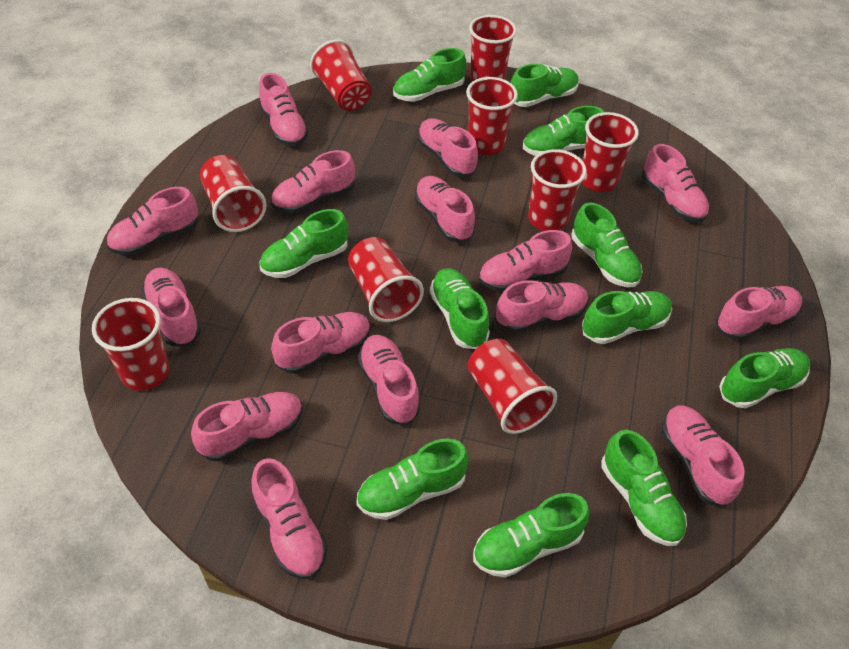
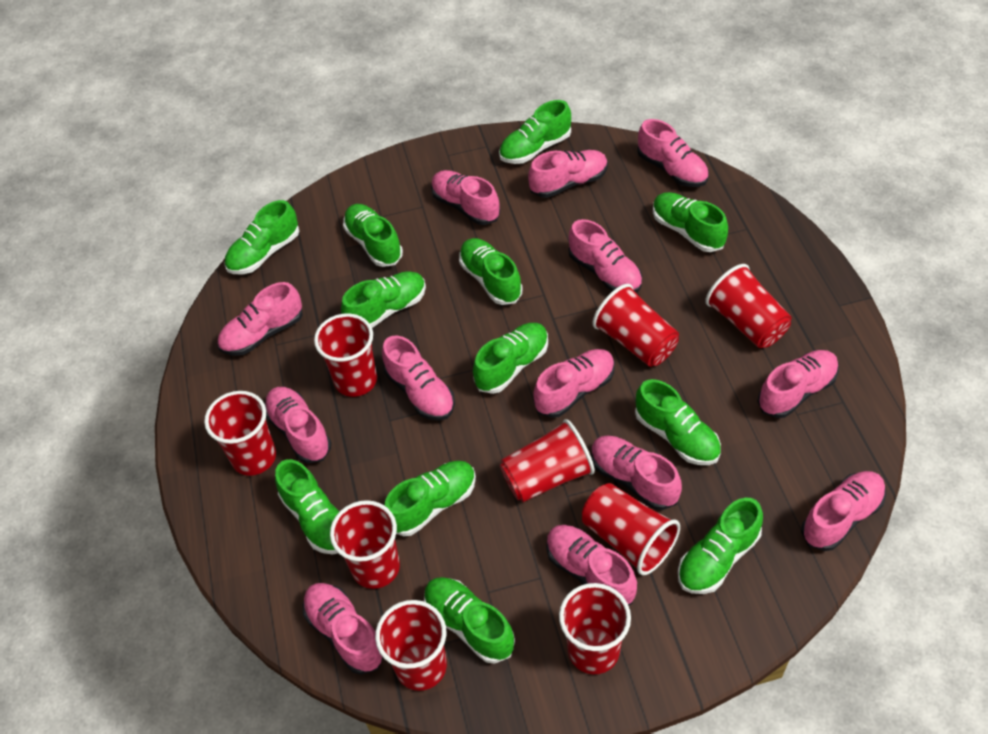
green shoe: [260,209,348,278] [356,439,469,520] [393,48,466,102] [430,268,490,349] [473,493,589,578] [511,64,579,107] [523,106,604,156] [571,202,643,288] [582,291,672,344] [601,430,687,546] [719,348,810,409] = 11 -> [224,200,299,274] [275,459,339,555] [341,271,426,328] [343,204,403,267] [384,461,476,536] [424,577,515,664] [459,238,522,305] [473,323,548,394] [499,100,571,164] [635,379,721,465] [653,192,728,252] [678,497,763,594] = 12
pink shoe: [107,187,198,255] [141,267,201,346] [191,392,303,462] [251,458,327,579] [259,73,309,146] [271,150,355,213] [271,312,371,374] [358,335,421,425] [414,176,475,242] [418,118,478,177] [479,230,572,292] [496,280,589,333] [642,144,709,222] [661,405,745,507] [716,286,802,340] = 15 -> [217,282,303,356] [265,387,331,464] [303,583,383,675] [382,336,455,421] [431,170,500,225] [528,150,608,198] [533,349,615,418] [546,525,637,605] [568,219,642,293] [591,435,682,510] [637,119,709,187] [757,350,839,418] [801,471,886,551] = 13

